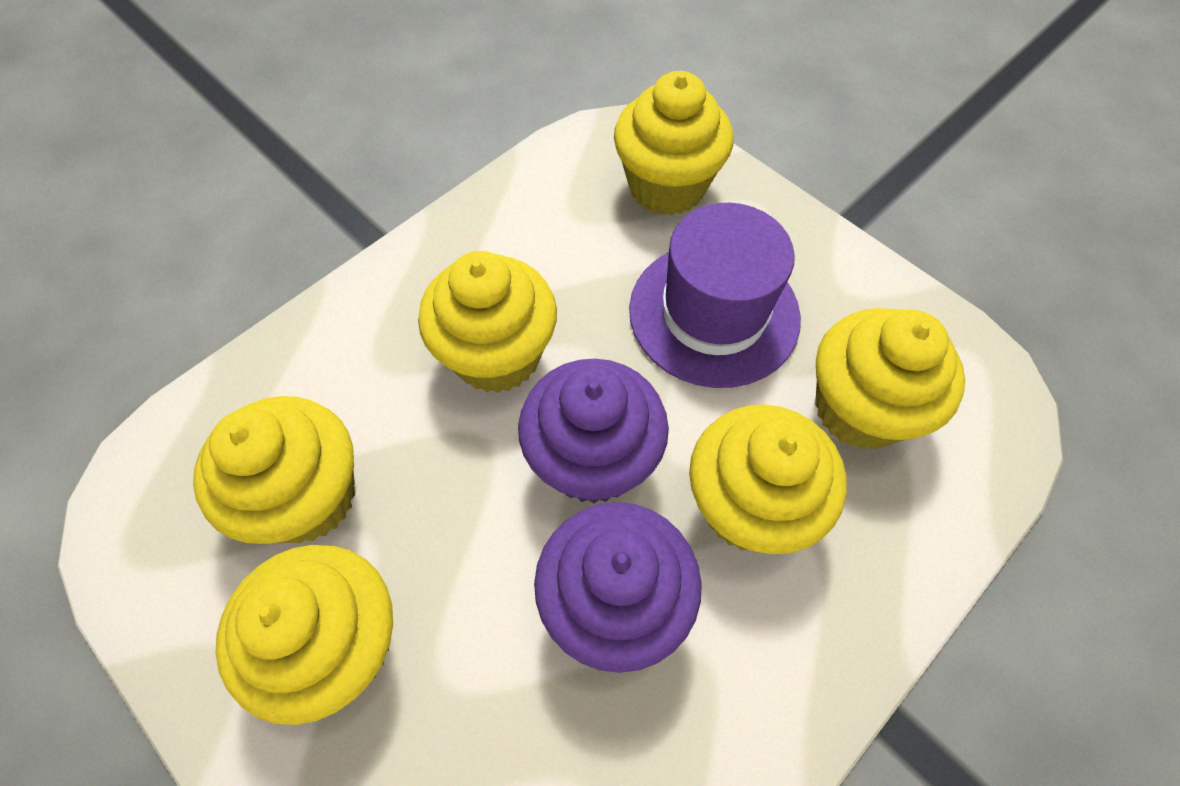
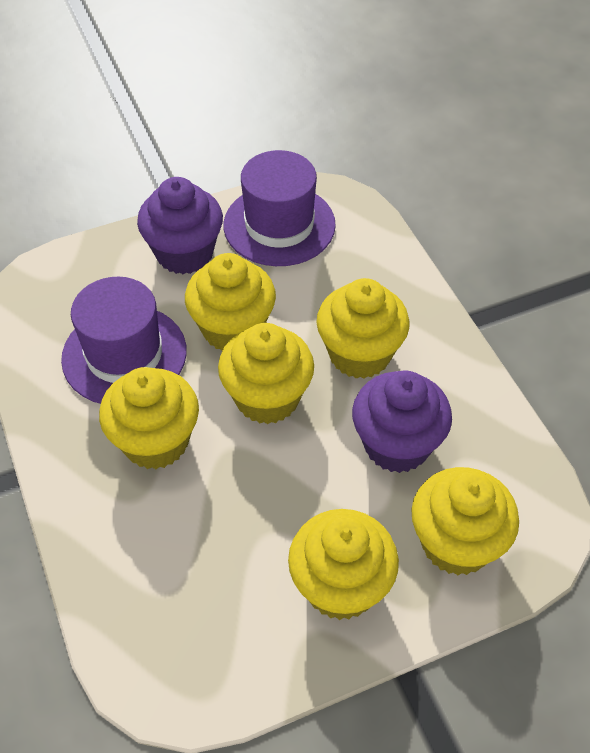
purple hat: [629,203,801,388] = 1 -> [61,277,187,404] [224,150,336,266] = 2

